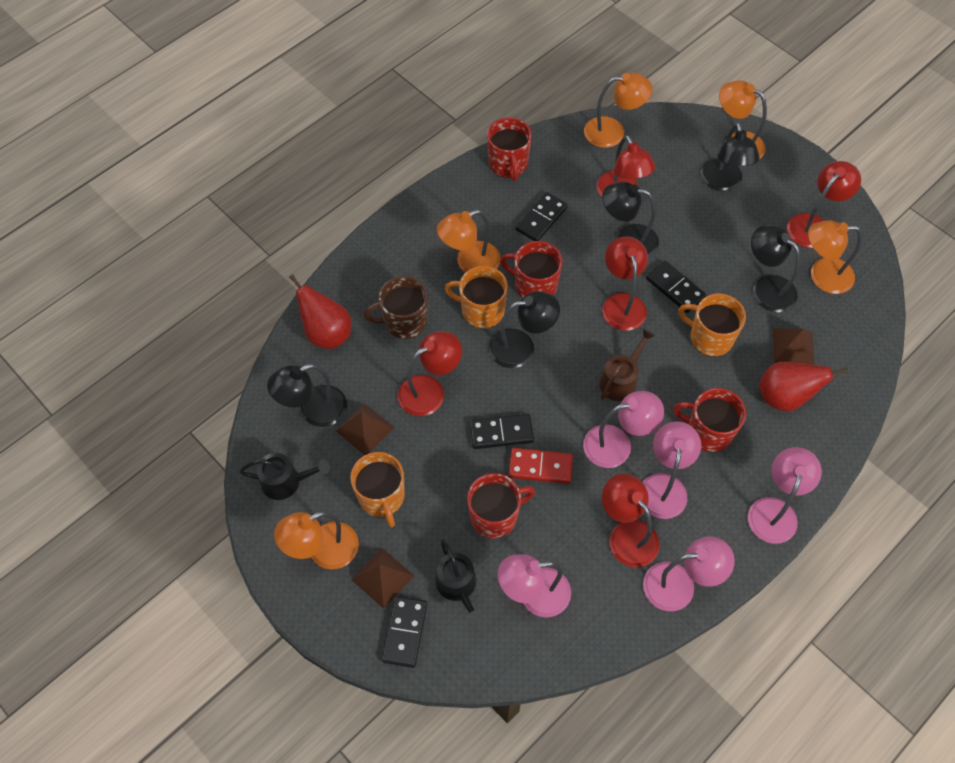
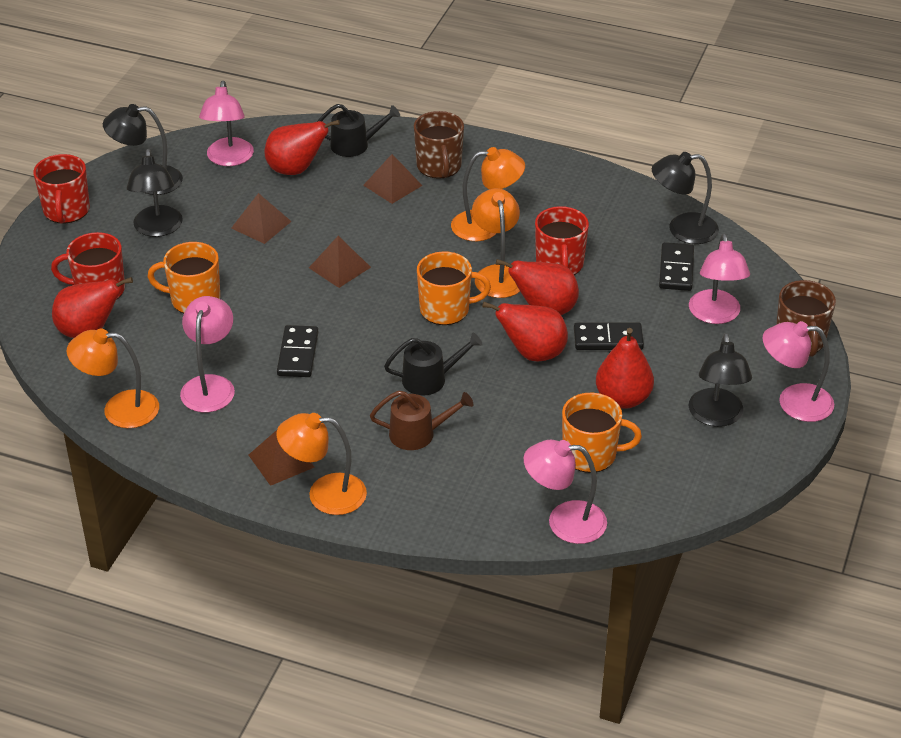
black domino: [382,596,427,668] [470,414,534,449] [515,192,568,241] [646,261,706,313] = 4 -> [277,325,318,377] [574,322,644,350] [659,242,694,291] = 3
black lamp: [267,364,347,427] [489,291,560,368] [602,182,659,257] [701,122,760,191] [751,225,800,313] = 5 -> [103,104,183,195] [127,149,183,237] [652,152,719,244] [689,333,752,427] = 4
brown mug: [364,276,428,339] = 1 -> [414,111,464,179] [776,280,836,357] = 2
brown pyramid: [336,403,394,455] [352,548,414,609] [773,328,814,365] = 3 -> [231,193,292,244] [249,430,314,486] [309,236,371,288] [363,154,422,204] = 4
orange lamp: [274,512,359,570] [437,210,501,273] [584,73,653,148] [719,81,767,159] [808,220,862,294] = 5 -> [67,329,159,428] [277,413,367,515] [451,147,525,241] [472,188,520,298] = 4
red domino: [509,448,573,484] = 1 -> none = 0
red lamp: [398,331,462,416] [597,135,656,197] [602,236,648,331] [602,474,660,567] [787,161,861,248] = 5 -> none = 0
red mug: [467,473,535,539] [487,117,532,181] [500,241,563,298] [673,388,746,452] = 4 -> [33,154,90,224] [51,232,125,300] [535,206,589,275] = 3
red pear: [289,274,351,349] [760,362,848,411] = 2 -> [52,277,133,338] [265,120,340,175] [482,302,568,361] [496,259,579,315] [596,328,654,409] = 5

